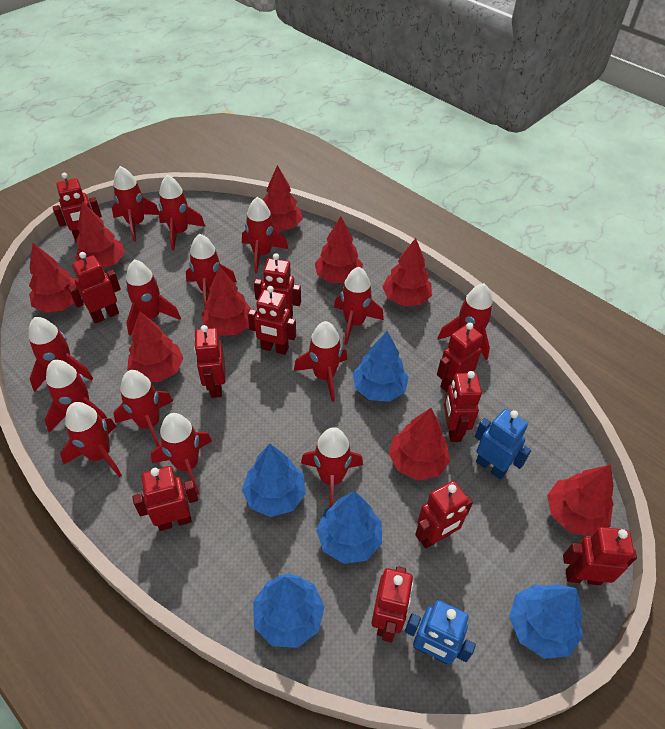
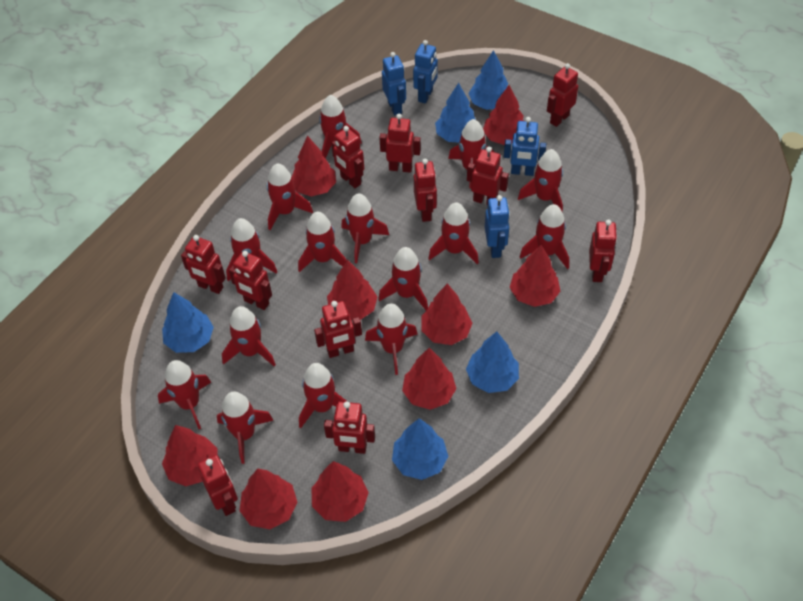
blue robot: [405,600,476,664] [475,409,531,479] = 2 -> [382,52,406,115] [413,40,438,104] [485,195,510,258] [504,117,546,176] = 4
red rocket: [28,317,93,392] [45,360,107,433] [60,402,122,478] [112,166,159,242] [113,370,173,447] [126,260,181,336] [151,413,212,495] [159,175,205,251] [186,234,237,309] [242,197,288,273] [294,321,347,402] [301,427,363,507] [334,267,384,345] [438,283,493,360] = 14 -> [158,360,211,429] [217,391,274,464] [222,306,276,366] [226,218,277,282] [267,163,313,230] [298,212,347,272] [299,363,346,428] [319,95,362,159] [341,193,389,263] [365,303,418,375] [378,247,428,311] [428,202,479,264] [448,119,494,189] [518,149,563,213] [520,204,569,269] = 15

